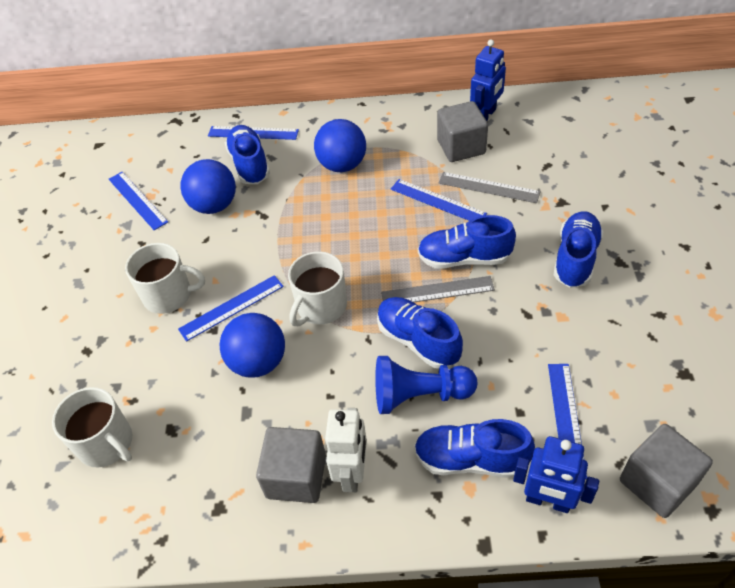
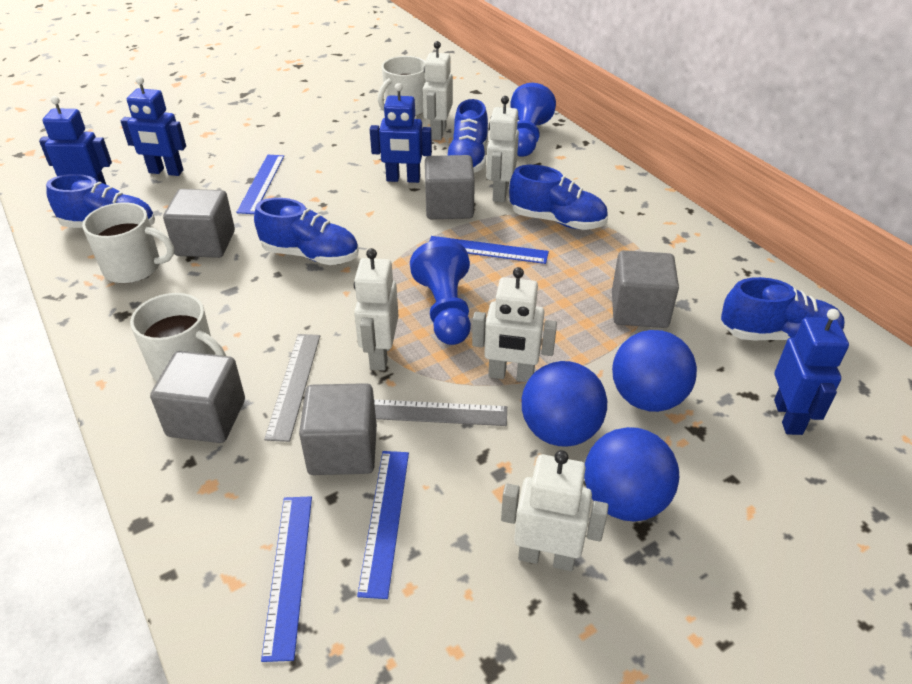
blue pawn: [375,356,477,414] = 1 -> [410,239,471,345] [510,83,556,157] = 2
blue robot: [470,39,506,121] [513,436,599,513] = 2 -> [39,96,112,184] [121,76,186,176] [370,83,432,183] [774,309,849,435] = 4
blue ruler: [109,172,168,230] [178,275,284,342] [208,126,299,140] [391,179,487,221] [548,364,587,479] = 5 -> [236,155,284,214] [261,496,312,662] [357,451,409,599] [429,236,549,264] = 4
grey cube: [256,427,326,503] [437,101,488,162] [620,424,713,518] = 3 -> [150,351,245,443] [163,189,235,258] [299,383,377,475] [425,155,475,219] [612,250,679,328] = 5
white robot: [325,408,367,492] = 1 -> [354,248,399,371] [423,41,453,140] [472,267,557,382] [486,96,519,202] [501,450,609,571] = 5

